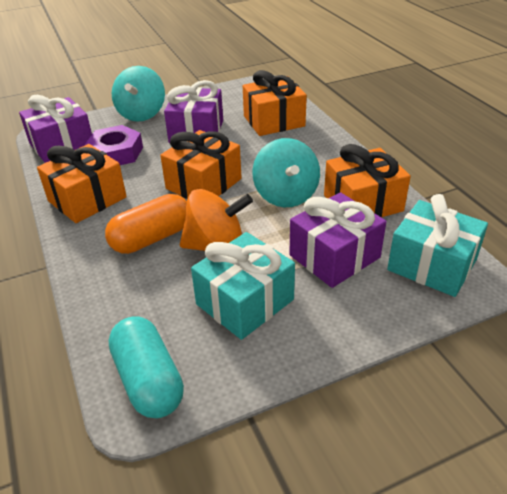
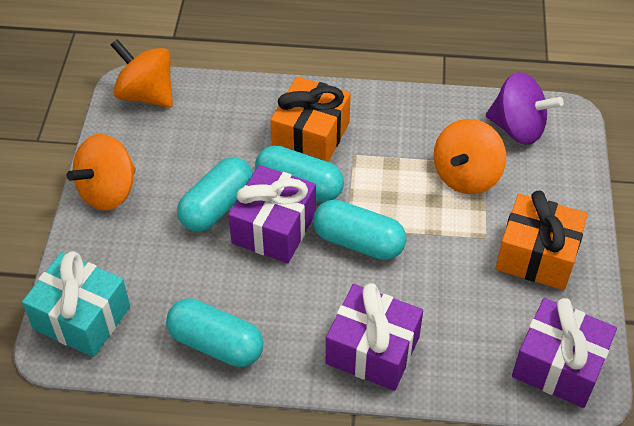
orange capsule: [105,194,187,254] = 1 -> none = 0
orange gift: [37,144,127,223] [160,130,242,199] [243,70,307,136] [324,144,411,217] = 4 -> [271,76,351,162] [496,190,588,290] = 2
orange spinning top: [180,189,253,251] = 1 -> [67,134,136,211] [111,39,173,108] [434,119,506,194] = 3
purple nut: [85,125,143,165] = 1 -> none = 0
purple spinning top: none = 0 -> [486,72,564,145] = 1
turquoise capsule: [109,316,184,418] = 1 -> [166,298,263,367] [177,157,253,232] [255,145,344,203] [313,200,406,260] = 4
turquoise gift: [191,232,295,340] [387,194,488,297] = 2 -> [22,251,130,357] = 1
turquoise spinning top: [112,66,165,122] [252,138,320,207] = 2 -> none = 0

